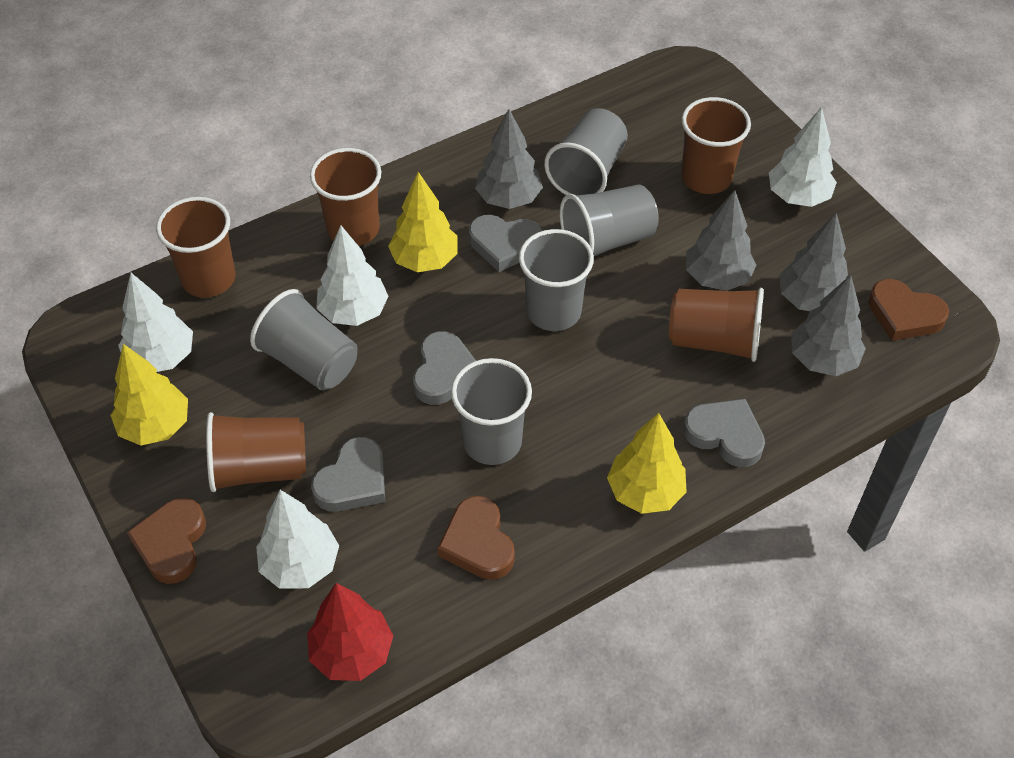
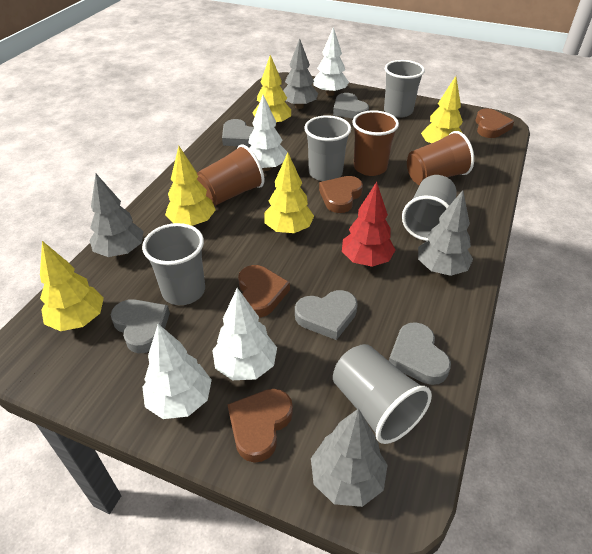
brown cup: [156,197,236,298] [206,412,306,492] [310,148,382,246] [669,288,764,362] [681,97,751,194] = 5 -> [197,144,264,206] [352,110,399,176] [407,131,474,185] = 3
brown heart: [127,498,206,584] [437,496,515,580] [868,279,949,341] = 3 -> [227,389,293,463] [238,265,290,318] [319,176,363,213] [475,109,514,138] = 4
grey heart: [311,437,385,512] [413,331,476,405] [469,215,543,272] [683,399,765,467] = 4 -> [111,299,170,353] [222,119,254,147] [295,290,358,340] [333,93,369,118] [389,322,451,385] = 5
yellow tree: [111,344,188,446] [388,172,458,272] [607,413,687,514] = 3 -> [40,241,104,331] [165,146,216,226] [252,55,291,127] [264,152,314,234] [421,76,463,143] = 5

